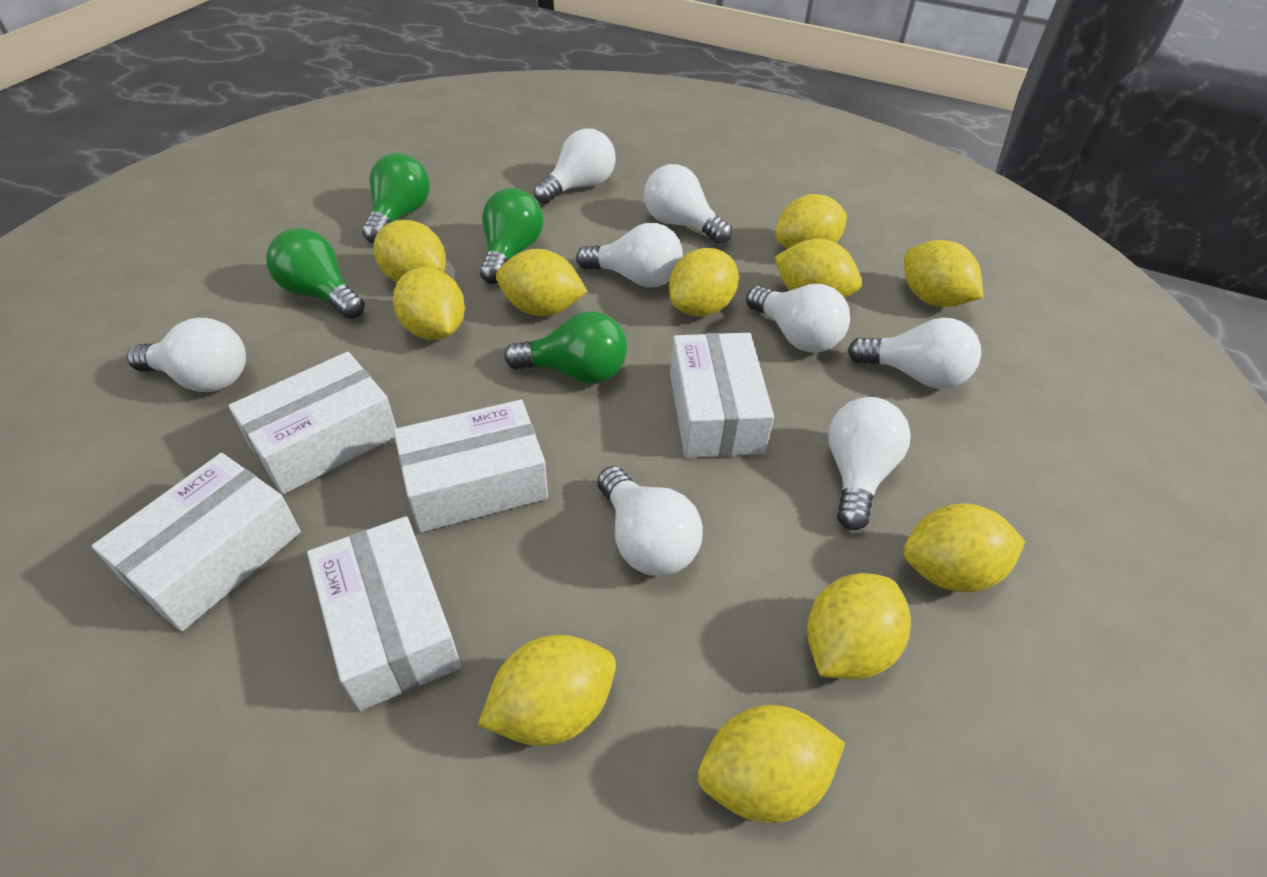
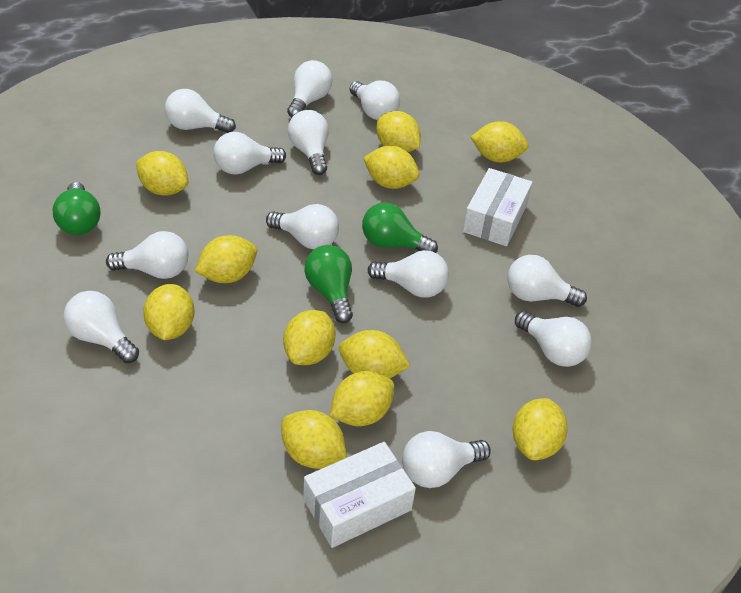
green light bulb: [266,229,365,319] [362,153,430,243] [480,188,543,284] [504,311,627,383] = 4 -> [53,182,100,235] [304,245,353,323] [362,202,438,253] = 3
white box: [92,453,301,632] [228,352,397,494] [307,516,461,711] [394,400,548,533] [670,333,774,458] = 5 -> [303,442,416,548] [463,168,533,246] = 2
white light bulb: [127,318,246,392] [534,128,616,204] [576,223,683,287] [597,466,703,576] [644,164,732,244] [746,284,850,352] [828,397,911,530] [848,318,981,389] = 8 -> [63,291,139,363] [106,231,188,279] [165,89,236,133] [213,132,286,175] [266,204,339,249] [287,60,332,118] [288,110,329,175] [349,80,400,120] [368,250,449,298] [402,431,491,488] [508,255,587,307] [515,311,592,367] = 12

